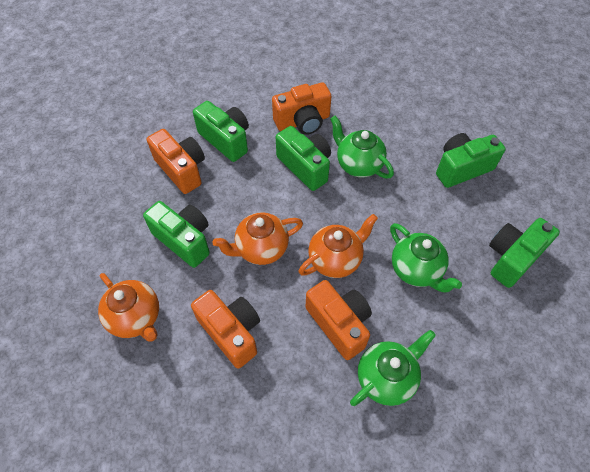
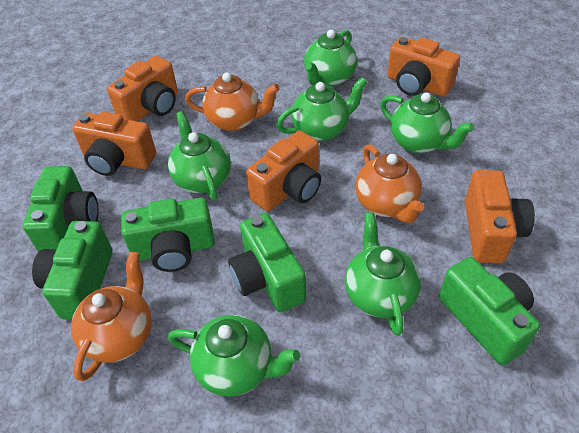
green teapot: [330,116,394,178] [350,330,436,406] [390,223,462,292] = 3 -> [168,111,231,200] [168,315,300,397] [276,77,367,141] [304,30,357,87] [345,212,421,336] [380,92,474,153] = 6
orange camera: [147,129,205,194] [191,290,260,369] [272,82,332,135] [306,280,372,360] = 4 -> [72,112,156,176] [107,56,178,122] [246,131,321,211] [387,37,460,97] [465,170,535,264] = 5

